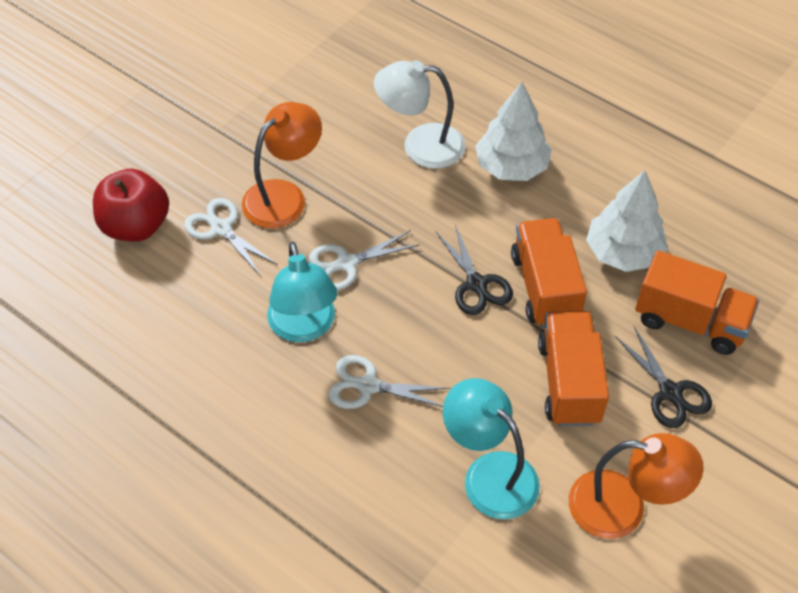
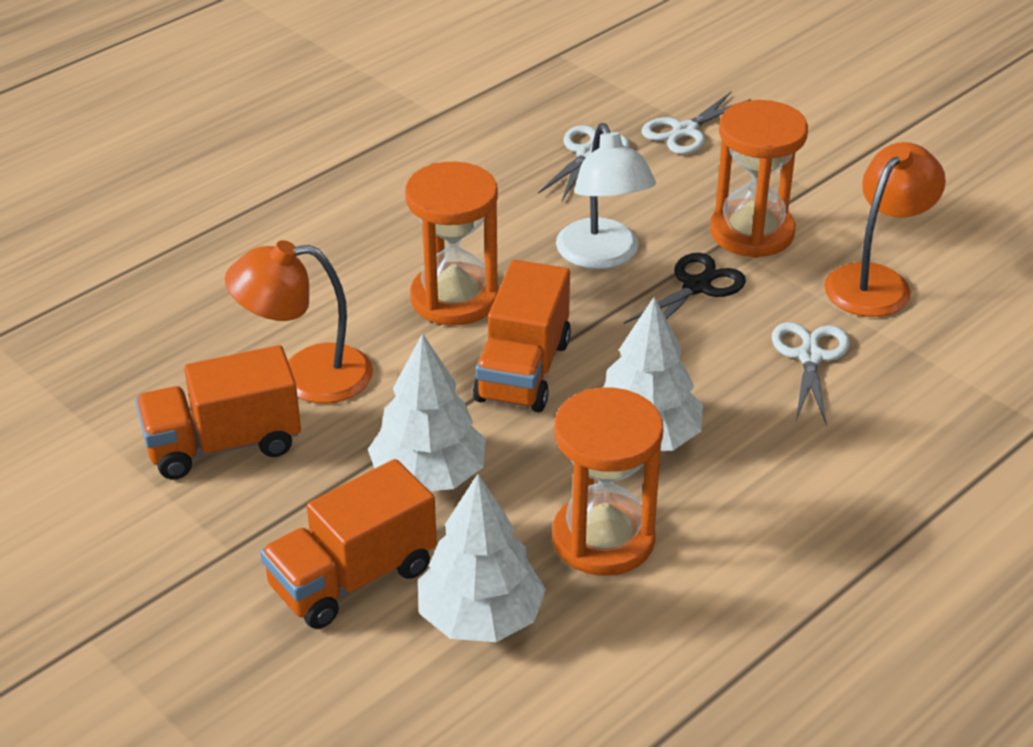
black scissors: [436,224,513,315] [615,327,712,428] = 2 -> [624,253,746,324] = 1
orange hourglass: none = 0 -> [405,162,499,326] [552,388,663,576] [710,100,808,258] = 3
red apple: [93,169,169,242] = 1 -> none = 0
turquoise lamp: [267,242,338,342] [443,378,540,519] = 2 -> none = 0
white tree: [475,82,552,181] [586,170,668,272] = 2 -> [368,333,486,491] [418,474,546,642] [603,296,703,451] = 3

